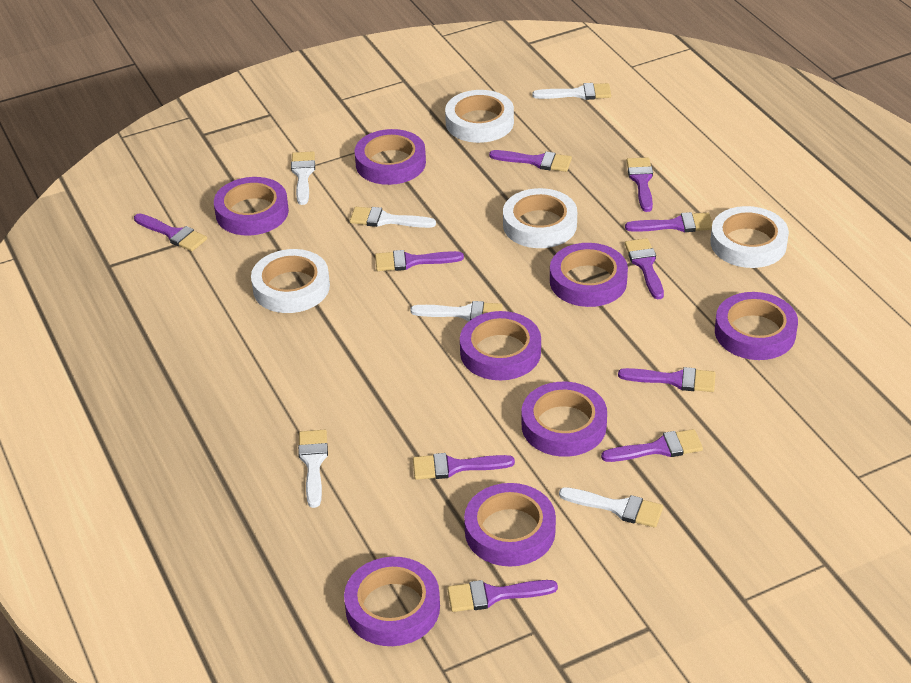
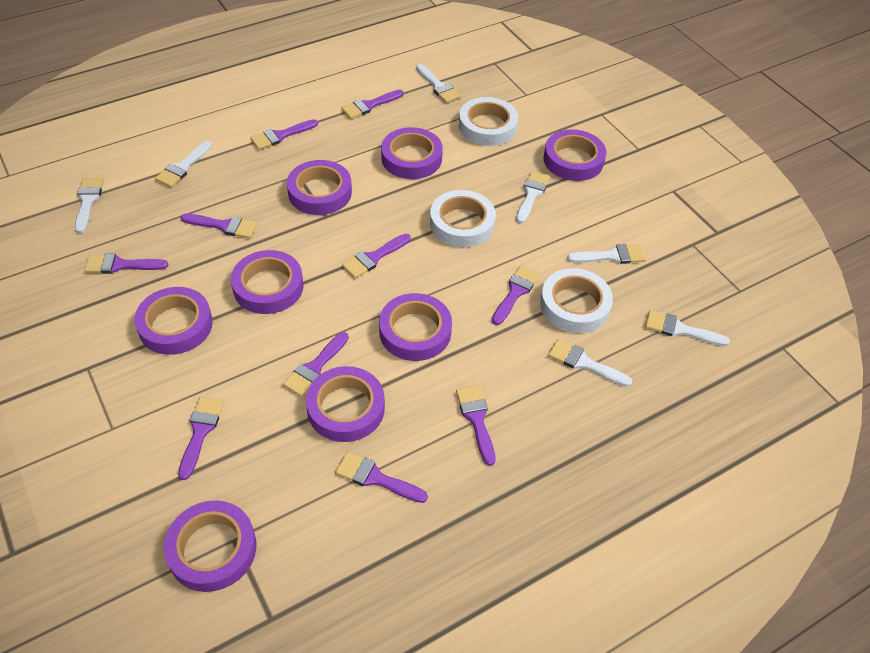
white brush: [291,151,315,205] [298,430,328,508] [350,207,436,228] [410,301,503,321] [532,83,611,100] [559,487,663,528] = 6 -> [75,177,104,233] [155,141,212,187] [416,64,461,103] [516,171,550,223] [548,339,632,387] [567,244,646,264] [645,310,730,346] = 7
white tape: [251,249,330,313] [445,90,514,143] [503,188,577,248] [710,206,789,268] = 4 -> [430,190,496,247] [459,97,518,146] [540,268,613,333] = 3

